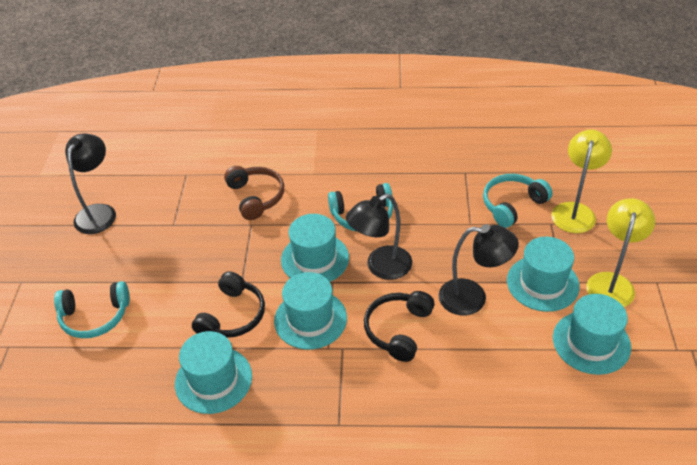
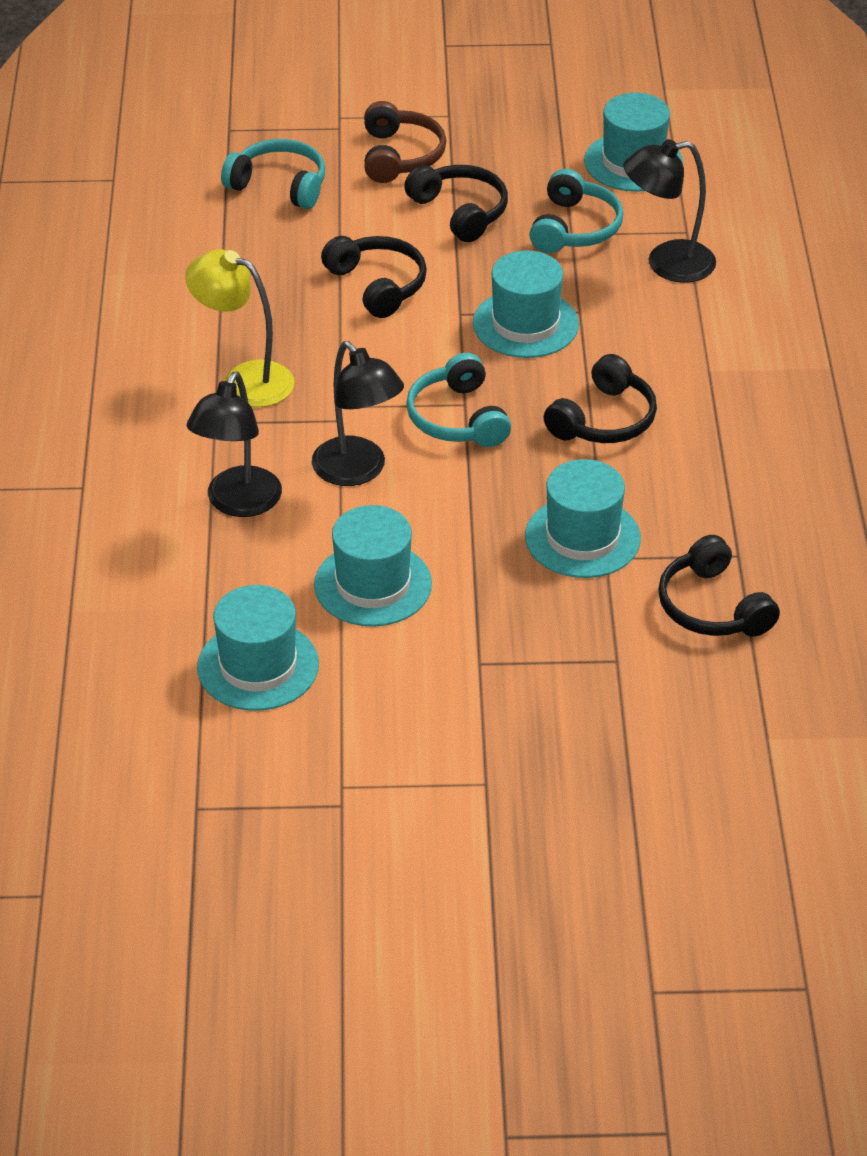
black headphones: [192,271,265,338] [364,291,435,362] = 2 -> [321,236,427,318] [404,165,508,242] [544,354,657,443] [658,535,780,637] = 4
yellow lamp: [552,130,612,233] [586,198,656,307] = 2 -> [185,249,295,407] = 1

